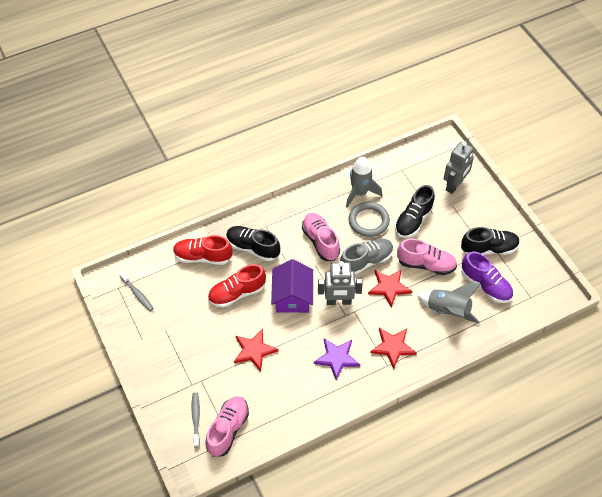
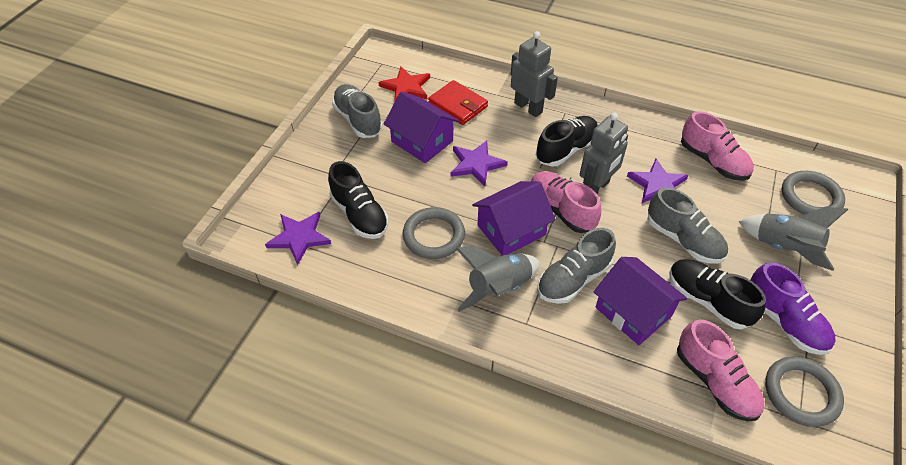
grey ring: [349,202,390,237] = 1 -> [403,207,465,259] [765,356,844,427] [782,171,845,215] = 3
grey shoe: [340,239,394,275] = 1 -> [332,84,383,138] [537,228,616,304] [647,187,728,264] = 3
grey toothbrush: [119,271,154,311] [191,392,200,447] = 2 -> none = 0
purple house: [271,259,313,313] = 1 -> [384,91,459,163] [472,181,556,255] [594,257,687,345] = 3
purple star: [314,338,360,380] = 1 -> [265,212,331,265] [451,140,508,186] [627,159,688,203] = 3
red shoe: [173,235,232,265] [208,264,266,308] = 2 -> none = 0
red star: [234,329,278,371] [368,269,412,307] [370,328,417,369] = 3 -> [379,66,430,101] = 1
red wallet: none = 0 -> [428,80,488,125] = 1

